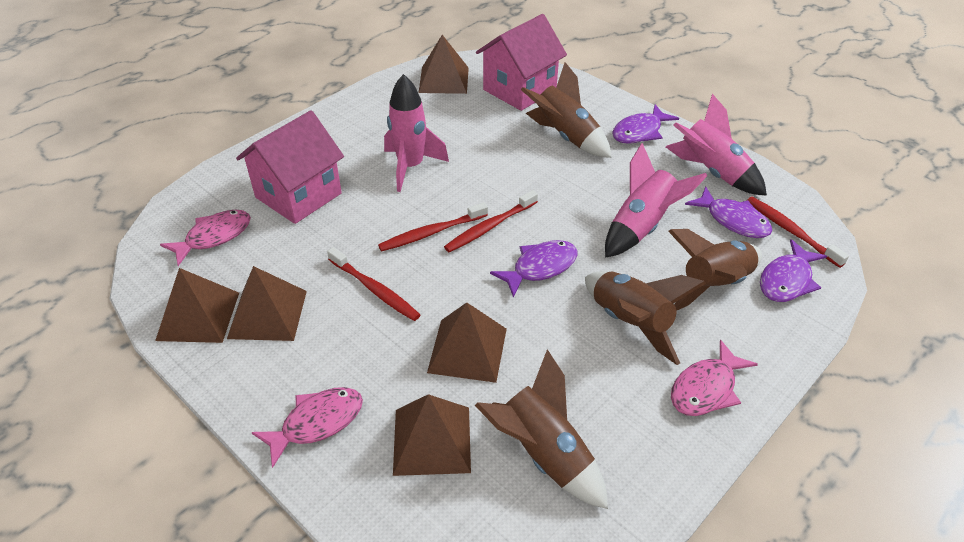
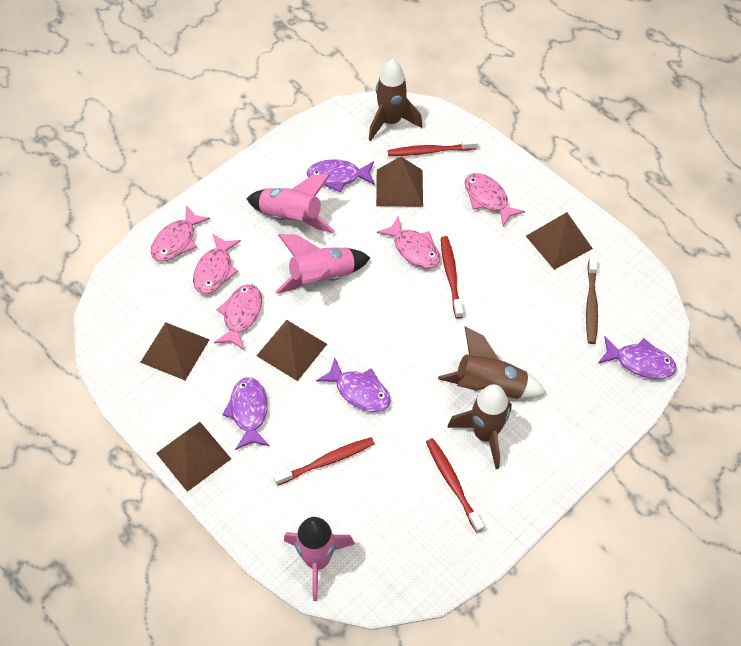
brown rocket: [475,349,608,509] [521,62,611,158] [585,271,706,365] [668,229,762,311] = 4 -> [369,59,423,141] [438,326,546,399] [447,384,512,469] = 3
brown toothbrush: none = 0 -> [586,256,598,344] = 1
pink fish: [160,209,251,266] [252,387,363,468] [671,340,758,416] = 3 -> [151,206,210,262] [193,234,241,294] [214,285,262,350] [377,216,440,269] [465,173,525,226] = 5
pink house: [236,110,344,224] [476,14,567,111] = 2 -> none = 0

